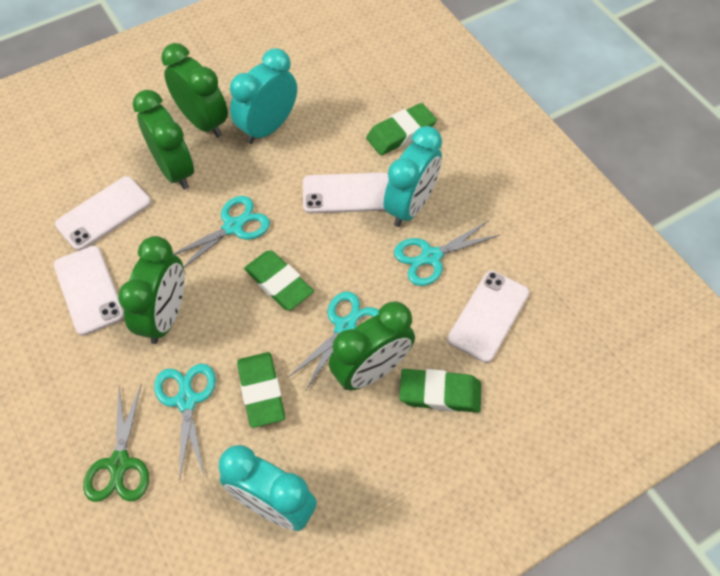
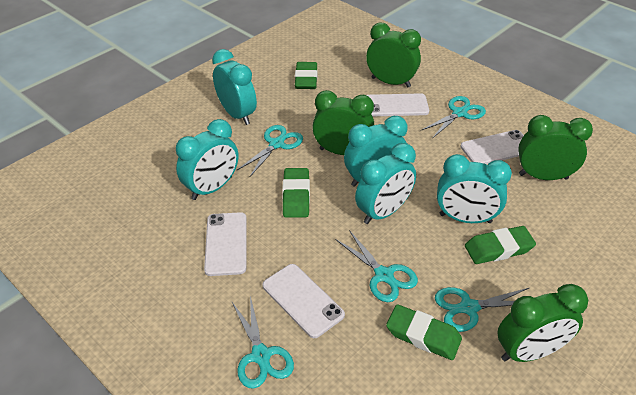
green scissors: [83,384,149,502] = 1 -> none = 0
turquoise clock: [219,445,317,531] [230,48,297,144] [383,126,442,227] = 3 -> [176,119,238,200] [212,49,257,125] [344,116,407,187] [355,143,416,224] [437,154,512,223] = 5
turquoise scissors: [154,363,216,481] [173,196,270,268] [289,291,379,390] [394,221,500,286] = 4 -> [232,296,294,389] [237,125,303,178] [335,230,418,302] [422,96,486,138] [435,287,530,332] = 5

